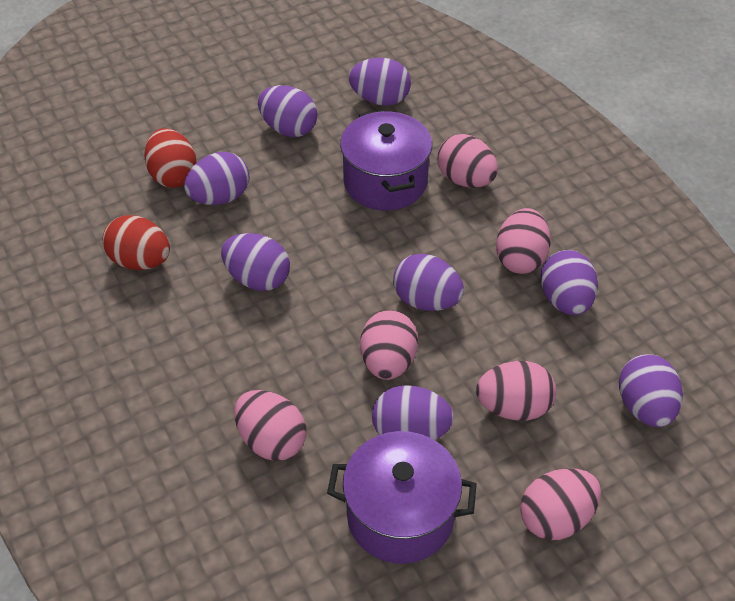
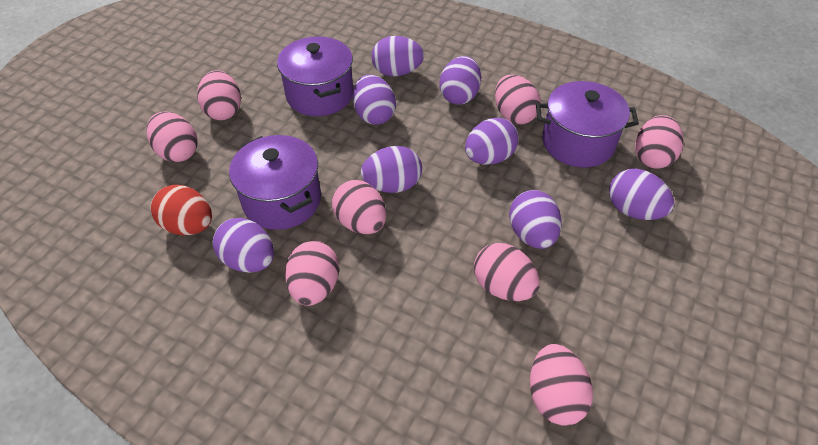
pink egg: [234,390,306,461] [360,310,418,380] [437,134,498,188] [476,361,556,421] [496,208,551,274] [520,468,601,540] = 6 -> [147,111,197,162] [197,70,241,120] [285,241,339,306] [332,180,386,234] [474,243,540,301] [495,75,541,124] [530,344,593,426] [635,115,684,169] = 8
purple pot: [327,431,477,564] [340,110,432,211] = 2 -> [229,135,321,230] [277,36,353,116] [536,81,639,167] = 3
red egg: [102,215,170,270] [144,128,196,188] = 2 -> [151,185,212,236] = 1

